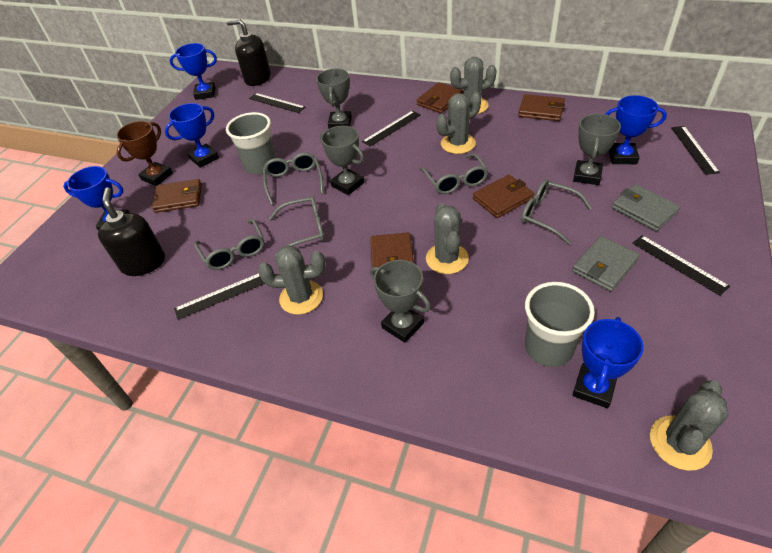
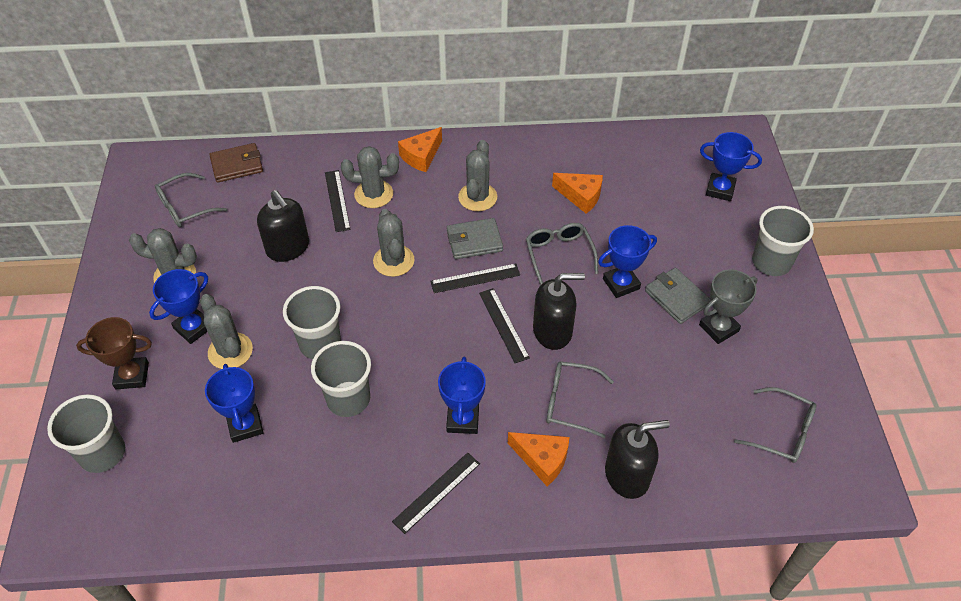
black ruler: [174,273,265,320] [249,93,305,113] [362,111,421,147] [632,235,730,296] [671,126,720,175] = 5 -> [325,170,351,232] [392,452,480,534] [430,264,520,293] [479,288,530,363] = 4
black soap dispenser: [98,188,165,276] [227,19,271,86] = 2 -> [257,190,309,262] [533,273,585,350] [605,420,670,499] = 3
brown wallet: [152,179,202,213] [370,232,414,273] [417,82,463,113] [473,175,534,218] [518,94,565,121] = 5 -> [209,143,263,183] = 1
grey cup: [226,112,276,174] [525,282,595,367] = 2 -> [47,394,125,473] [283,286,341,359] [311,341,371,417] [752,206,814,276] = 4
grey glasses: [194,219,265,270] [263,152,324,205] [269,196,325,256] [420,153,488,194] [521,180,592,244] = 5 -> [155,173,227,227] [526,223,598,285] [547,361,614,438] [734,387,816,463] = 4
grey trophy: [316,69,352,129] [320,126,364,195] [370,260,431,343] [573,114,621,185] = 4 -> [699,270,757,344] = 1
orange cheese: none = 0 -> [398,127,442,172] [508,432,570,486] [552,173,603,214] = 3

